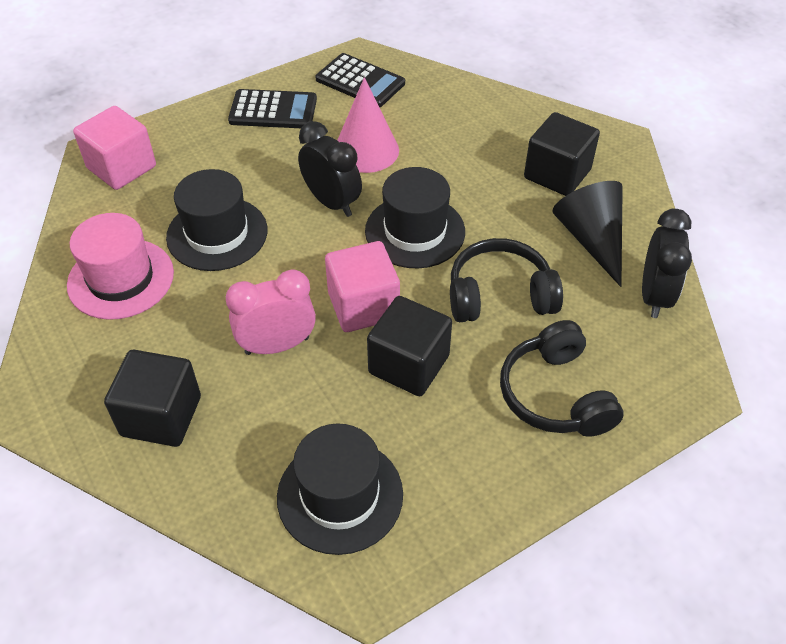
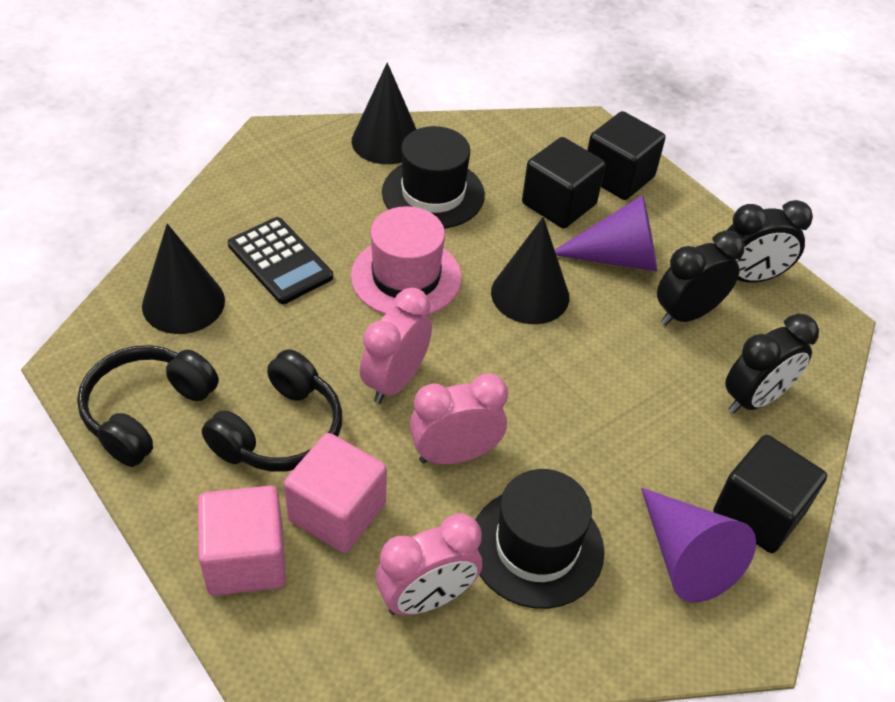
black calculator: [228,89,317,128] [315,53,405,107] = 2 -> [228,217,333,304] = 1
black clock: [298,121,362,217] [642,209,692,318] = 2 -> [657,231,745,326] [725,314,819,414] [726,200,813,283] = 3
black cone: [552,181,623,287] = 1 -> [142,224,225,334] [352,62,416,164] [491,217,569,324] = 3
black hat: [166,169,267,271] [277,423,403,555] [365,167,465,268] = 3 -> [382,126,485,229] [475,469,604,609] = 2
pink clock: [226,270,316,355] = 1 -> [360,288,432,404] [376,514,482,615] [410,374,508,464] = 3
pink cone: [337,77,399,173] = 1 -> none = 0
purple cone: none = 0 -> [555,195,657,272] [641,488,756,602] = 2

